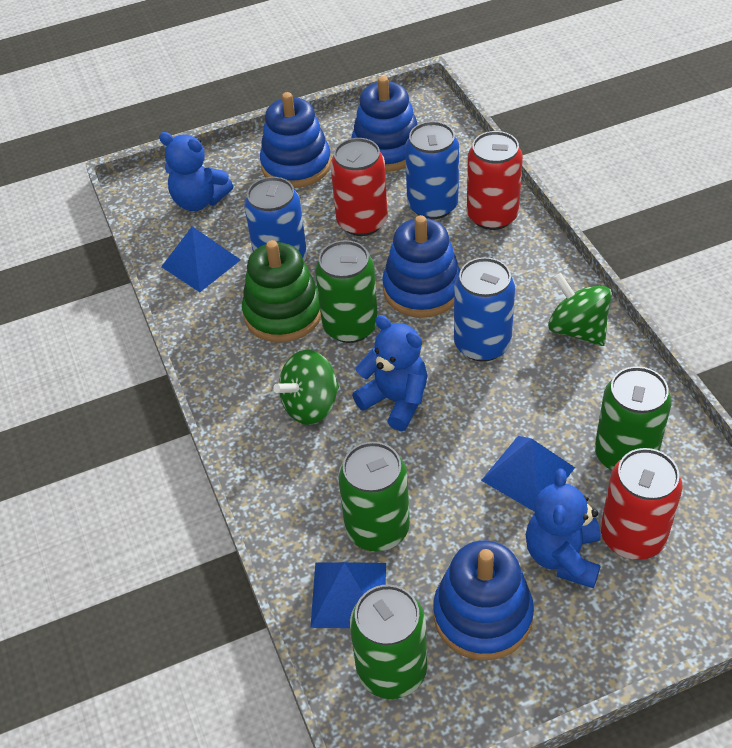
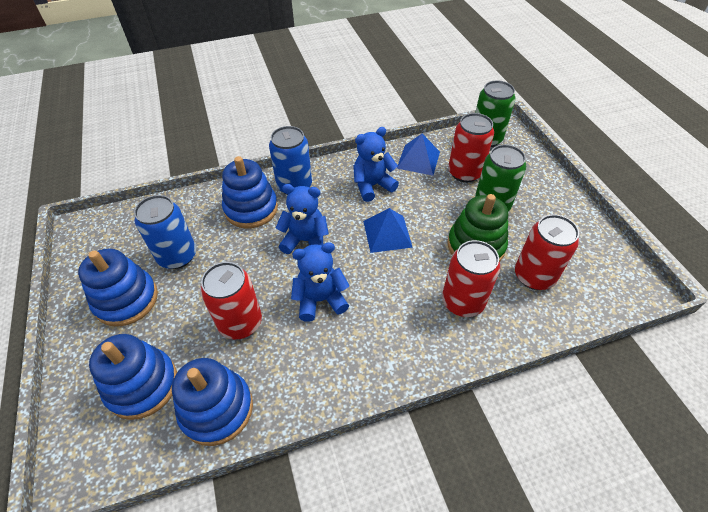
blue can: [244,177,307,262] [405,121,459,219] [454,257,515,362] = 3 -> [134,195,196,269] [269,126,312,195] = 2
blue pyramid: [161,226,241,292] [310,562,386,628] [481,436,575,511] = 3 -> [363,208,413,253] [397,134,440,176] = 2
green can: [315,240,378,343] [338,442,410,551] [350,585,427,699] [595,366,672,471] = 4 -> [475,80,516,147] [475,145,526,211] = 2
green spinning top: [273,350,339,425] [548,273,612,346] = 2 -> none = 0
red can: [331,138,388,236] [467,131,523,230] [601,448,683,560] = 3 -> [200,262,262,339] [442,240,500,317] [448,113,494,182] [515,214,579,290] = 4

